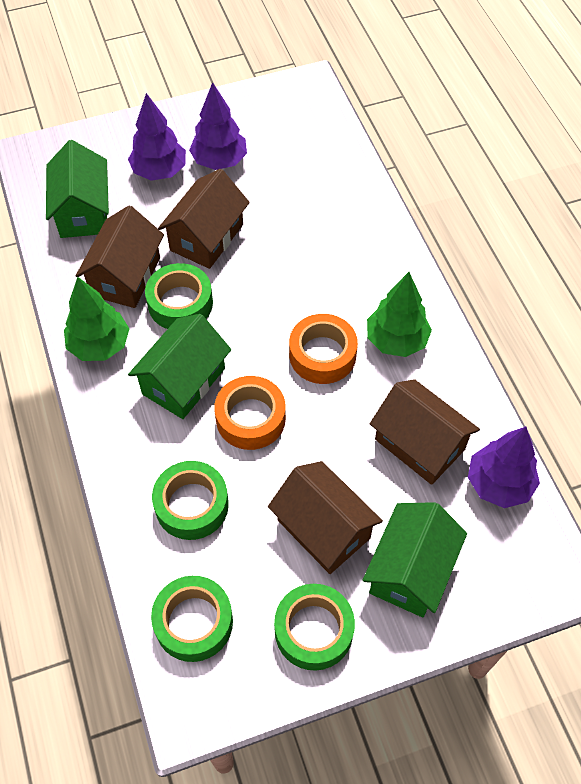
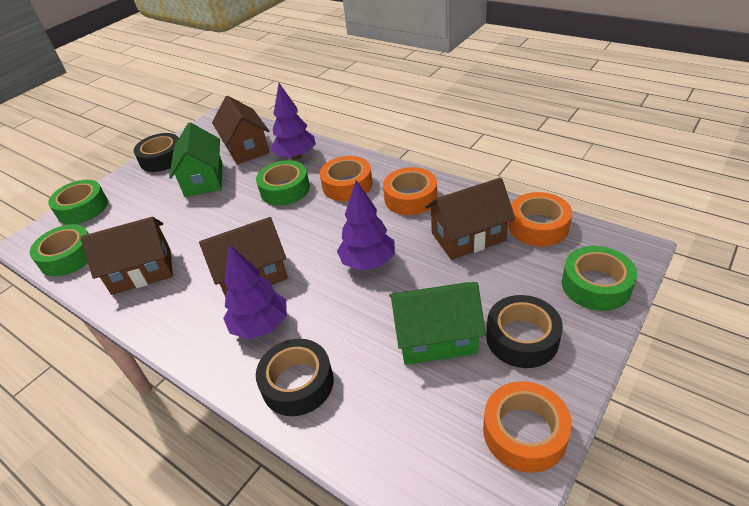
black tape: none = 0 -> [134,133,179,172] [256,339,334,416] [486,295,563,368] = 3
green house: [46,140,109,238] [128,314,231,419] [363,502,467,617] = 3 -> [169,122,222,197] [389,282,486,365] = 2
green tree: [64,277,130,361] [367,272,432,357] = 2 -> none = 0
orange tape: [214,376,286,450] [289,314,358,384] = 2 -> [320,156,373,201] [383,167,437,215] [483,381,572,473] [509,192,572,247] = 4

